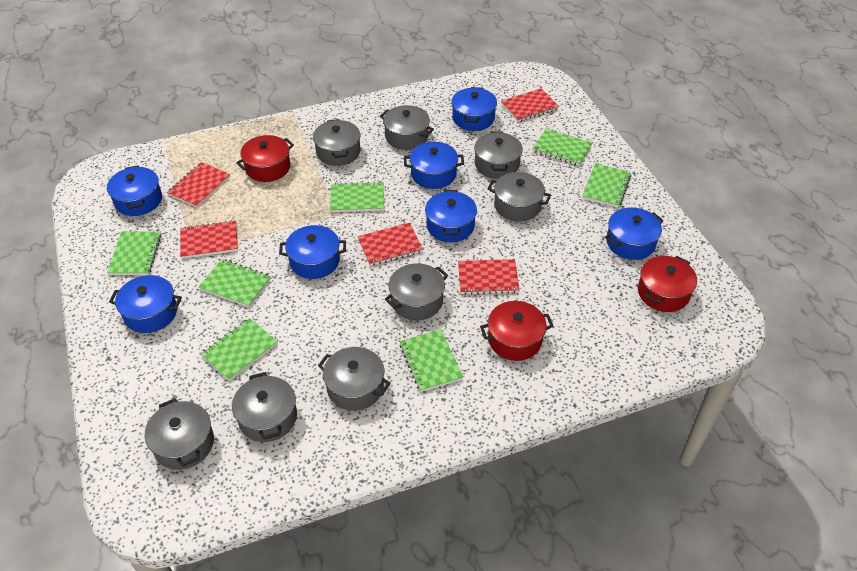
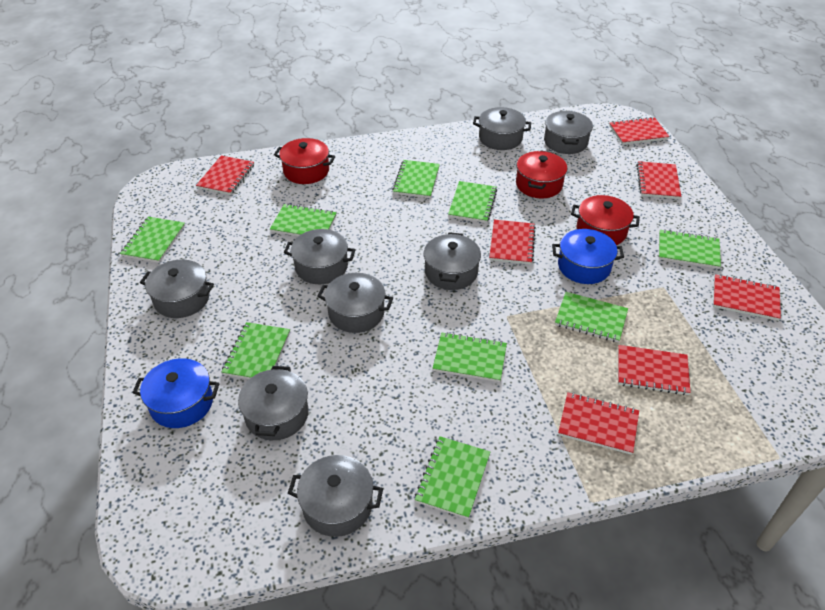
blue pot: [107,165,162,216] [109,275,182,333] [279,225,346,279] [404,142,464,189] [425,190,477,242] [452,87,497,131] [605,207,663,260] = 7 -> [132,358,219,428] [552,229,624,284] = 2
green notebook: [107,232,162,275] [199,259,271,307] [201,318,278,381] [330,182,384,212] [400,329,463,392] [533,128,592,166] [582,163,631,208] = 7 -> [120,217,185,263] [222,322,290,379] [270,204,337,236] [392,160,440,198] [415,436,490,519] [432,332,507,382] [448,181,497,223] [555,292,628,343] [659,229,721,269] = 9
red notebook: [167,162,230,207] [180,220,238,259] [357,223,423,266] [458,259,519,295] [501,88,559,122] = 5 -> [196,155,254,195] [489,220,536,264] [558,392,639,455] [609,117,670,145] [618,345,691,395] [637,161,681,199] [713,274,781,321] = 7

